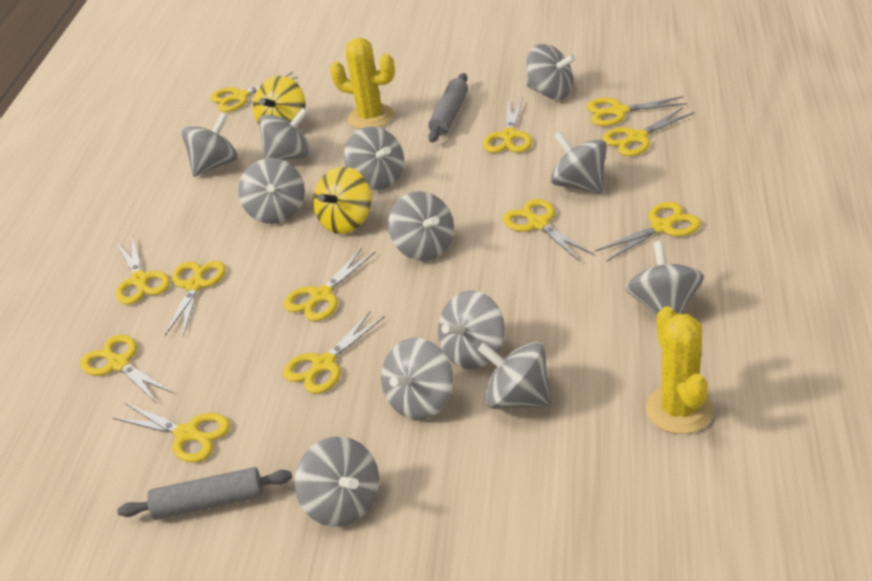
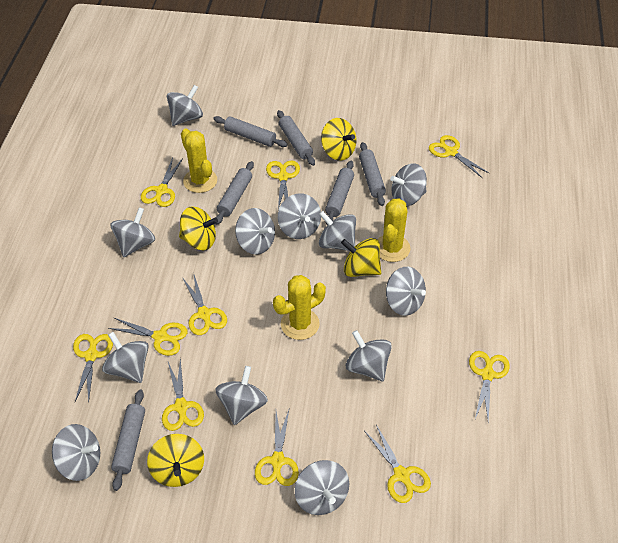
grey rolling pin: [117,467,292,520] [428,73,468,142] = 2 -> [111,389,145,491] [213,116,288,147] [215,161,254,225] [277,110,315,166] [325,161,354,225] [359,142,386,206] = 6
yellow cactus: [330,38,395,129] [646,306,713,434] = 2 -> [181,129,217,193] [273,275,326,340] [377,198,410,262] = 3
yellow scissors: [80,334,173,403] [113,403,230,462] [116,235,170,304] [165,261,226,336] [210,72,298,112] [283,311,384,394] [284,248,375,321] [483,98,532,153] [503,199,594,261] [587,96,687,126] [595,202,701,262] [602,107,695,156] = 12 -> [73,334,113,403] [108,318,187,356] [141,158,183,207] [162,358,204,431] [182,275,227,335] [255,410,299,486] [266,161,300,210] [365,425,431,503] [429,135,490,178] [469,351,510,422] = 10
yellow spinning top: [253,76,305,125] [313,166,371,234] = 2 -> [147,434,204,487] [179,206,218,250] [321,118,356,161] [341,238,381,277] = 4

